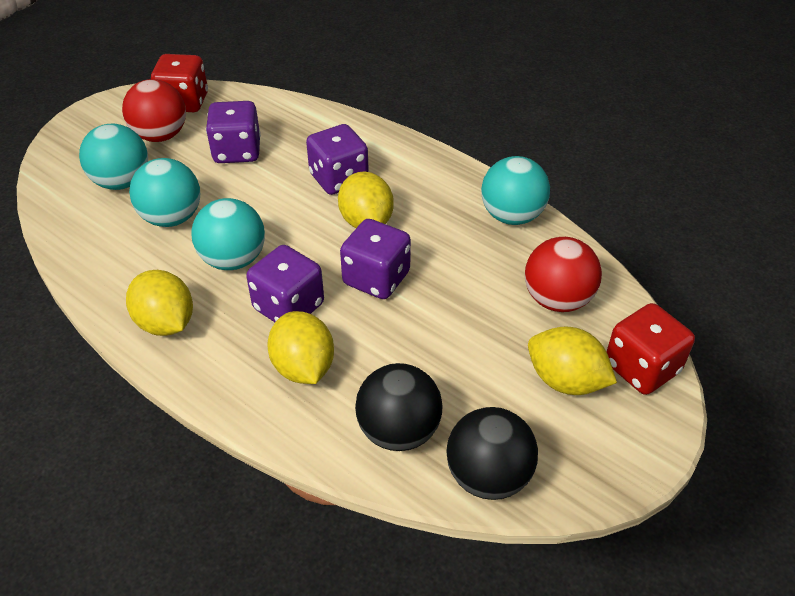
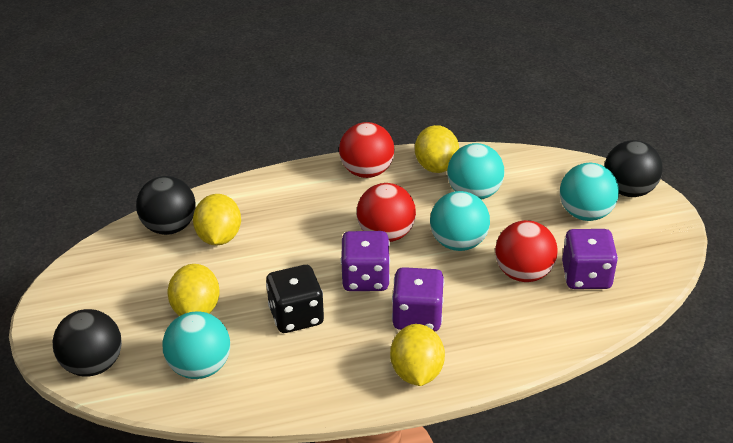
black ball: [355,363,443,451] [446,407,538,500] = 2 -> [53,309,122,377] [136,176,196,235] [604,140,663,197] = 3
black dice: none = 0 -> [266,265,324,333] = 1
purple dice: [206,101,261,163] [246,245,324,322] [306,124,369,195] [340,219,411,299] = 4 -> [341,231,390,291] [392,267,444,331] [562,229,618,289] = 3
red ball: [122,79,186,142] [525,237,602,312] = 2 -> [339,122,395,178] [357,183,416,242] [495,220,558,282] = 3
red dice: [151,54,208,112] [606,303,695,395] = 2 -> none = 0

